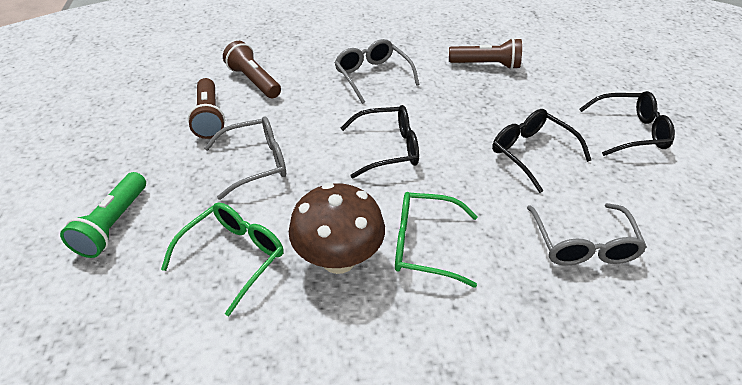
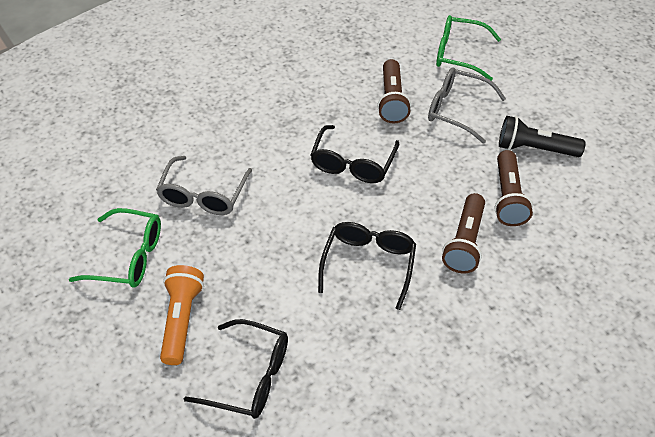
black flashlight: none = 0 -> [499,116,586,157] = 1
brown mushroom: [289,183,385,274] = 1 -> none = 0
green flashlight: [60,172,146,258] = 1 -> none = 0
grey glasses: [204,116,286,200] [335,39,420,104] [527,203,647,266] = 3 -> [156,156,252,215] [428,68,506,144] = 2
orange flashlight: none = 0 -> [160,265,204,365] = 1

